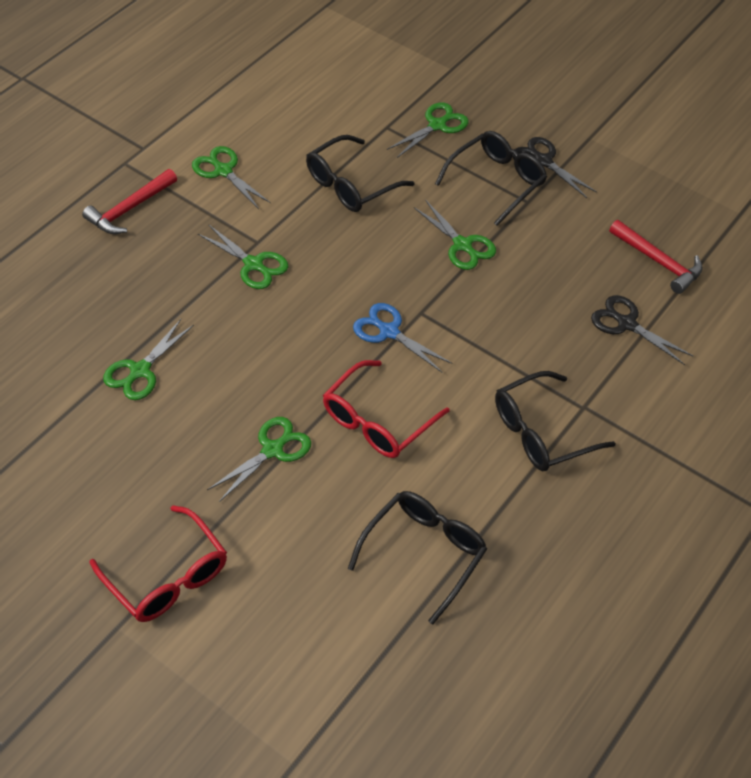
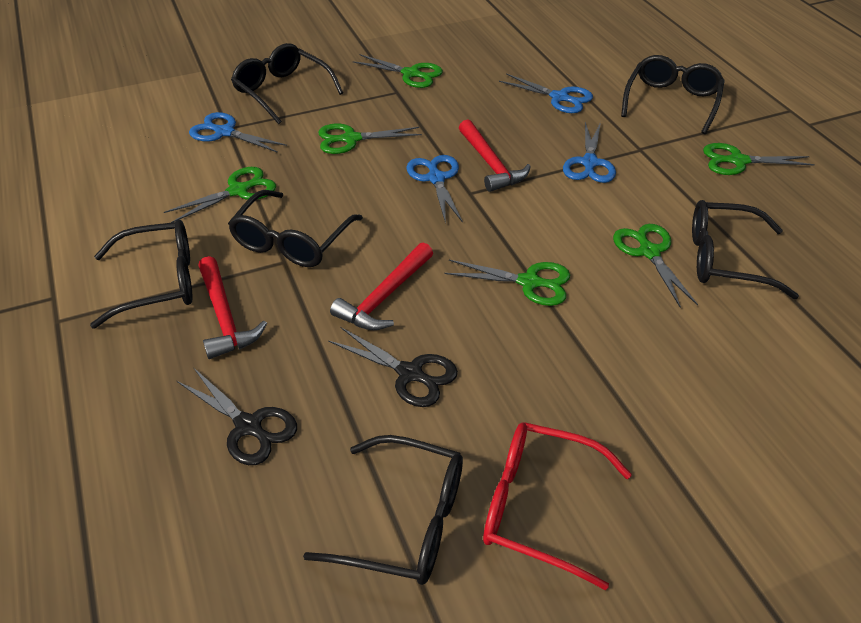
black glasses: [306,135,415,212] [348,491,487,624] [435,131,547,226] [495,371,616,471] = 4 -> [90,220,193,329] [228,190,363,267] [231,43,343,124] [303,435,463,585] [621,55,725,134] [692,200,799,299] = 6
blue scissors: [353,303,453,373] = 1 -> [189,112,287,153] [406,155,463,224] [499,73,593,113] [563,122,616,183] = 4
red glasses: [90,505,227,622] [323,360,450,458] = 2 -> [483,422,632,590] = 1
red hammer: [82,169,177,234] [609,220,703,294] = 2 -> [198,256,267,359] [330,242,433,330] [459,120,531,192] = 3

